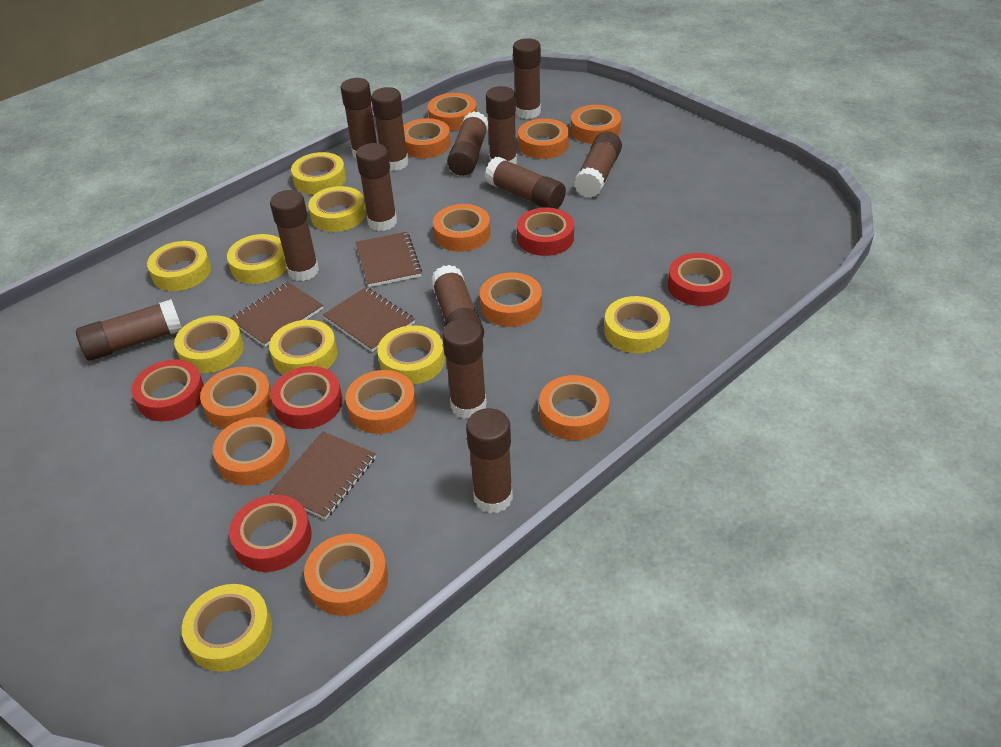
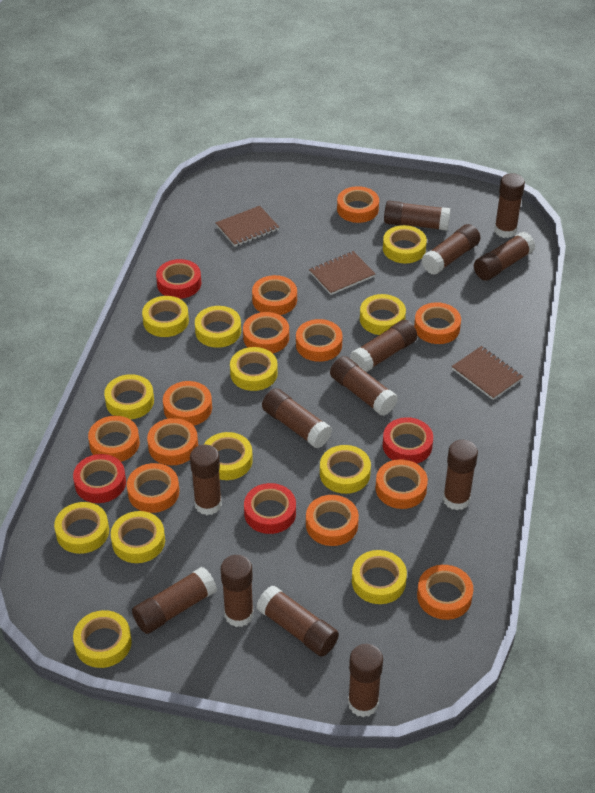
brown notebook: [230,282,323,347] [270,431,376,519] [323,287,415,352] [356,232,422,287] = 4 -> [216,206,279,247] [309,251,375,295] [452,346,523,400] = 3
orange tape: [200,367,273,429] [213,417,289,486] [304,534,388,616] [345,370,416,434] [404,118,451,158] [428,93,477,131] [433,204,491,252] [480,272,542,327] [518,118,569,159] [539,375,609,440] [571,105,621,144] = 11 -> [88,416,140,462] [127,463,179,513] [147,418,198,465] [163,381,212,426] [243,312,289,353] [252,275,297,315] [296,319,343,362] [306,495,359,546] [337,186,379,223] [376,459,428,509] [414,302,461,344] [417,565,473,620] = 12
red tape: [131,359,204,421] [229,495,312,572] [271,366,343,429] [517,208,574,256] [668,253,732,306] = 5 -> [73,454,126,503] [156,259,201,299] [244,483,296,534] [383,417,433,464] = 4
yellow tape: [147,241,211,291] [174,316,244,373] [182,584,272,672] [227,234,287,284] [269,320,337,375] [291,152,346,195] [308,186,366,232] [377,325,445,384] [604,296,670,353] = 9 -> [54,502,109,554] [73,610,132,668] [104,374,154,420] [111,511,165,563] [142,296,189,337] [195,306,241,348] [204,432,253,480] [230,347,278,391] [320,445,371,494] [352,550,407,604] [360,294,406,335] [383,225,427,263] = 12

